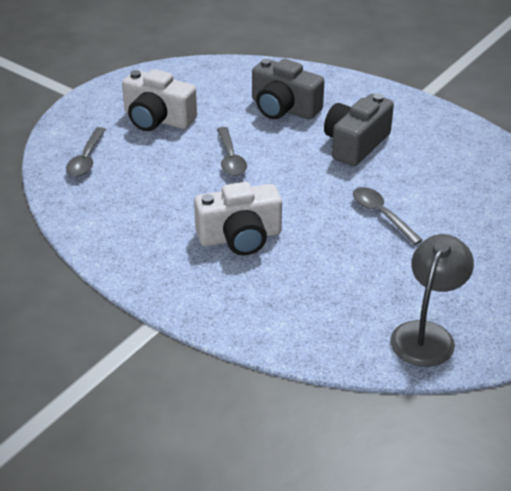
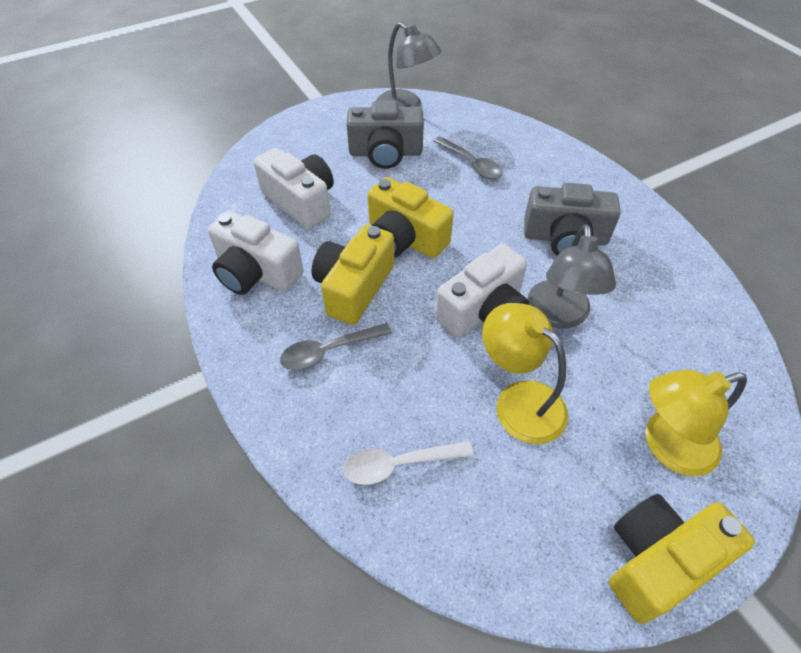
grey lamp: [390,234,474,367] = 1 -> [376,22,441,107] [528,224,616,329] = 2
grey spoon: [66,127,106,177] [217,127,247,176] [353,187,423,245] = 3 -> [280,323,392,370] [433,136,503,179] = 2
white camera: [122,69,197,131] [194,182,282,255] = 2 -> [208,211,304,295] [254,148,334,229] [435,244,529,338] = 3
white spoon: none = 0 -> [343,441,474,485] = 1
yellow camera: none = 0 -> [311,225,394,325] [367,177,453,258] [609,494,755,624] = 3
yellow lamp: none = 0 -> [482,303,568,444] [645,370,747,476] = 2

